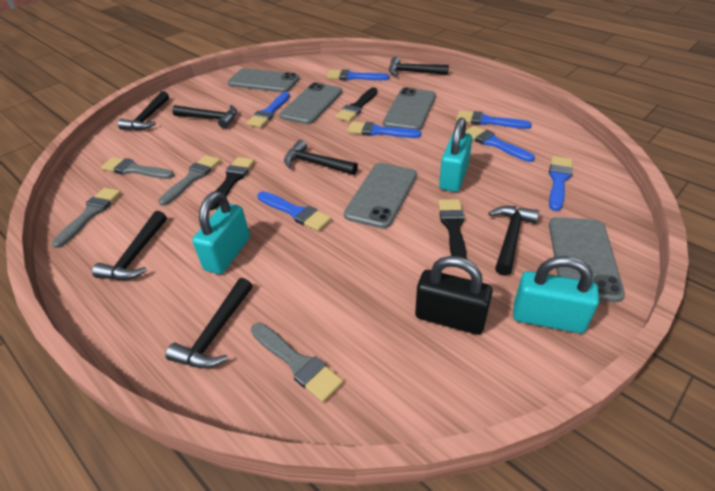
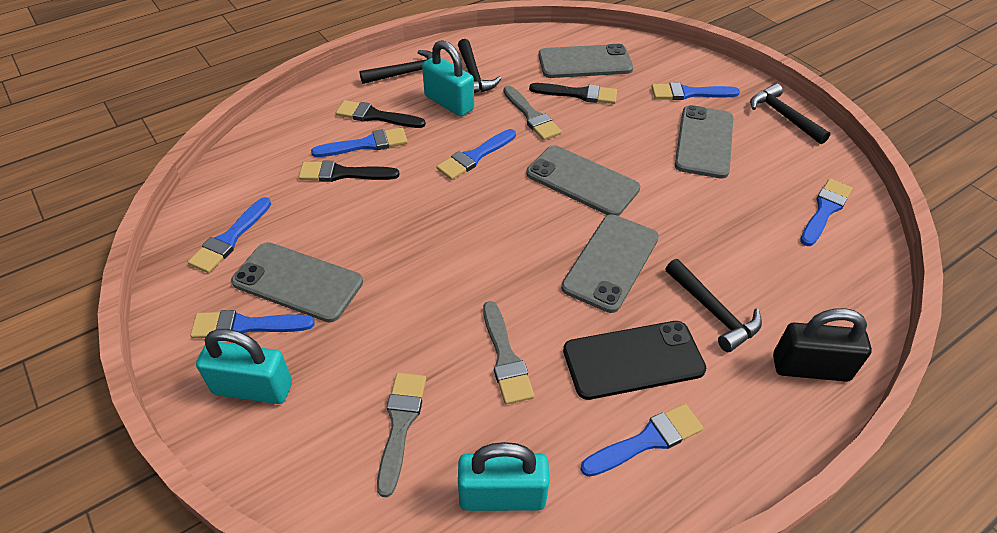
black hammer: [92,211,167,280] [118,91,169,131] [166,278,253,368] [172,105,237,129] [284,140,358,175] [389,57,449,76] [489,206,539,276] = 7 -> [359,50,432,84] [458,39,502,93] [666,259,762,352] [750,83,831,144] = 4
black phone: none = 0 -> [563,321,706,400] = 1
grey brush: [52,188,121,248] [101,157,174,179] [158,155,221,206] [251,323,343,402] = 4 -> [377,373,426,497] [483,301,535,404] [503,86,562,140] = 3

